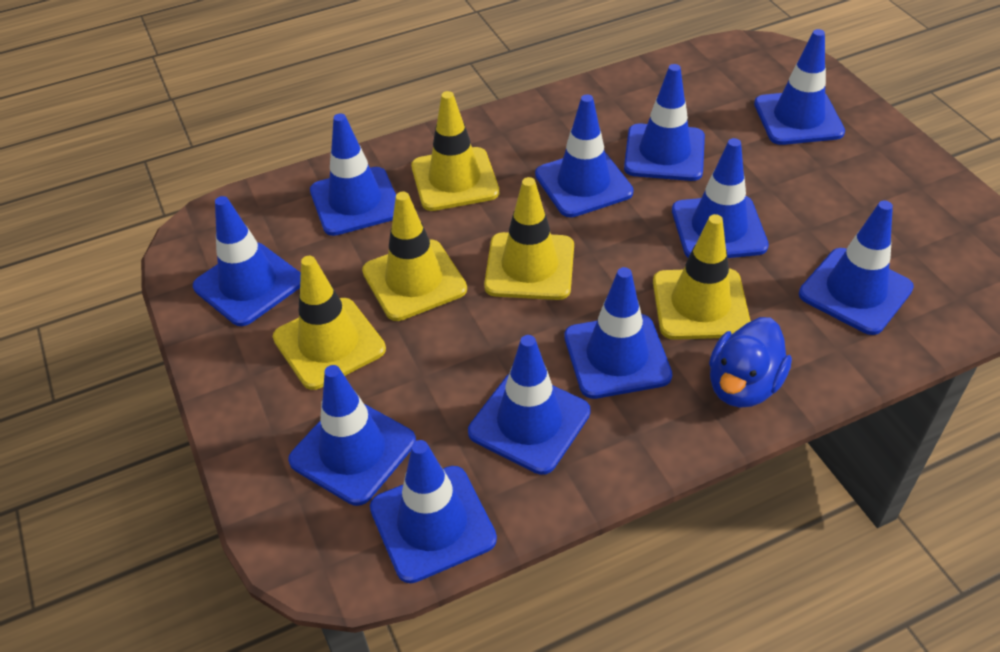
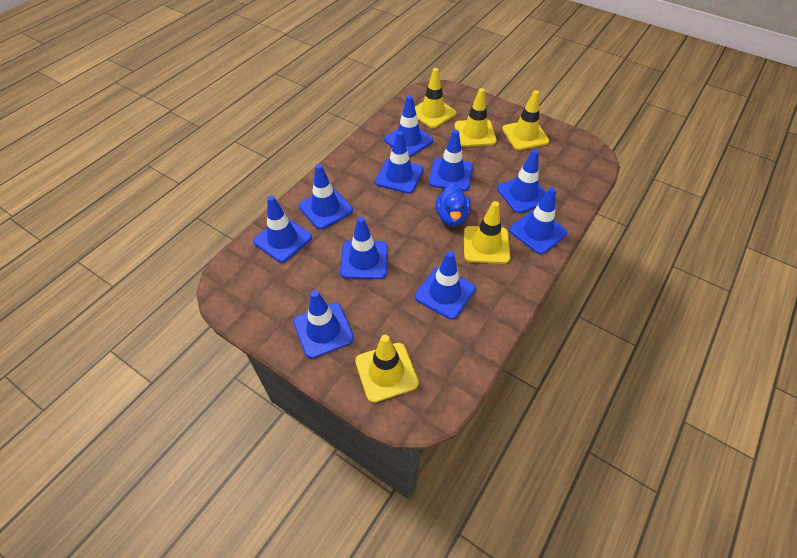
blue traffic cone: [193,196,301,326] [288,365,416,506] [310,113,396,236] [370,440,497,583] [468,335,591,475] [535,94,634,217] [564,267,672,399] [624,64,705,181] [672,138,769,258] [754,29,845,145] [799,201,914,335] = 11 -> [253,196,312,263] [293,290,354,359] [299,164,353,229] [340,217,388,279] [375,131,423,194] [384,95,433,157] [415,251,476,319] [429,130,473,191] [497,149,546,213] [509,188,567,254] = 10

